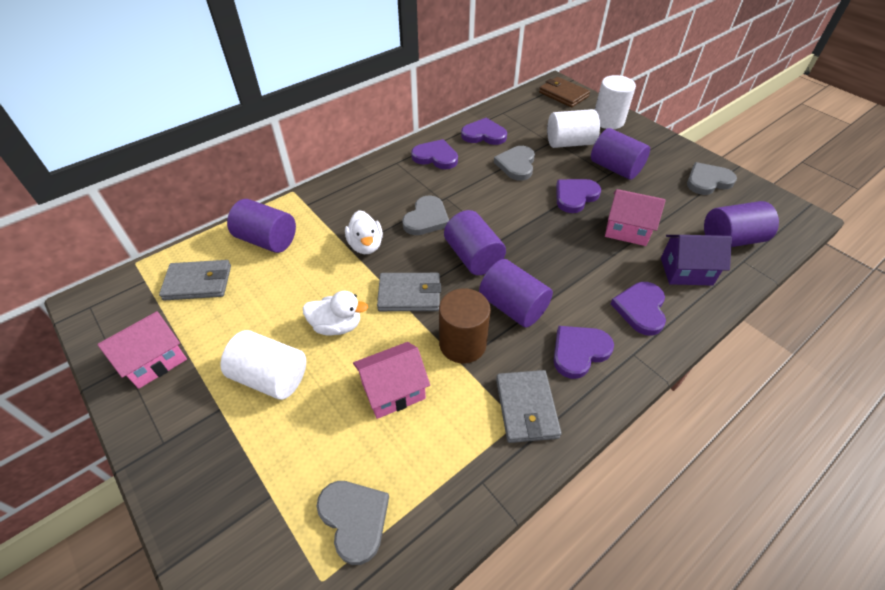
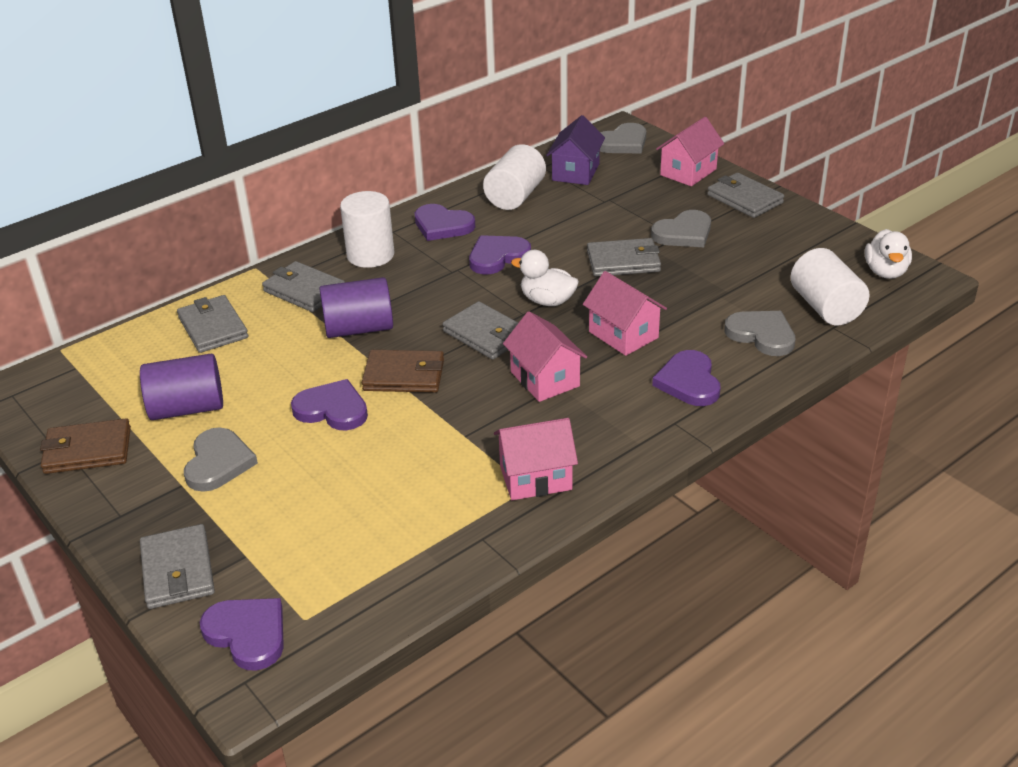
brown cylinder: [439,288,491,363] = 1 -> none = 0
brown wallet: [539,77,590,107] = 1 -> [40,418,131,474] [362,350,444,393] = 2
grey wallet: [159,260,231,301] [377,273,441,311] [496,370,562,443] = 3 -> [140,524,215,609] [177,295,248,353] [262,261,345,312] [442,301,518,360] [587,238,661,277] [707,173,784,218] = 6
pink house: [97,311,187,389] [353,342,430,419] [605,189,666,246] = 3 -> [494,418,578,500] [503,311,587,402] [583,271,667,356] [656,117,724,186] = 4
purple cylinder: [227,199,296,253] [444,210,506,275] [479,259,553,328] [591,128,650,180] [704,201,779,247] = 5 -> [140,354,223,420] [319,277,393,338] = 2

